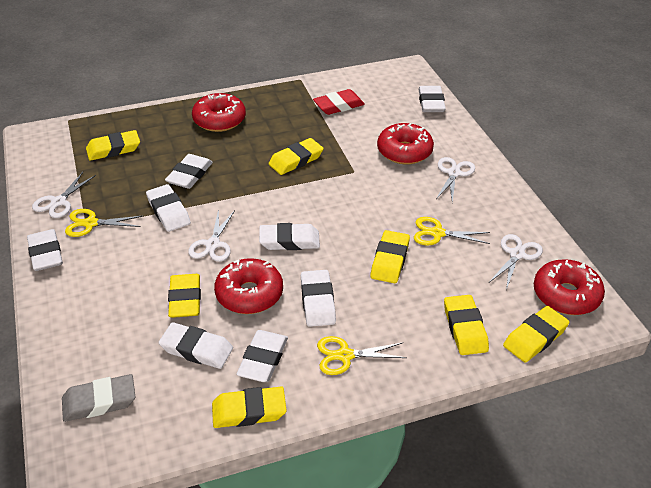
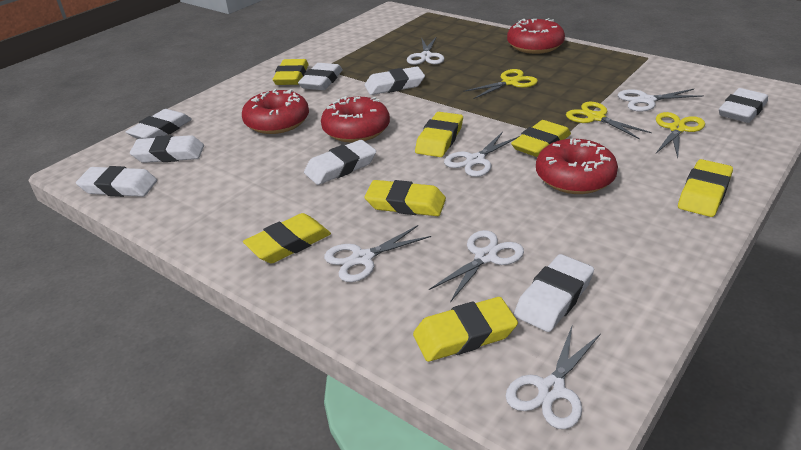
grey eraser: [62,374,135,422] = 1 -> none = 0
red eraser: [313,89,365,115] = 1 -> none = 0
white scissors: [32,172,96,218] [188,209,235,262] [436,157,475,203] [489,234,543,290] = 4 -> [324,225,431,282] [407,36,444,65] [429,230,524,302] [444,132,519,177] [506,327,601,429] [618,89,704,112] = 6

